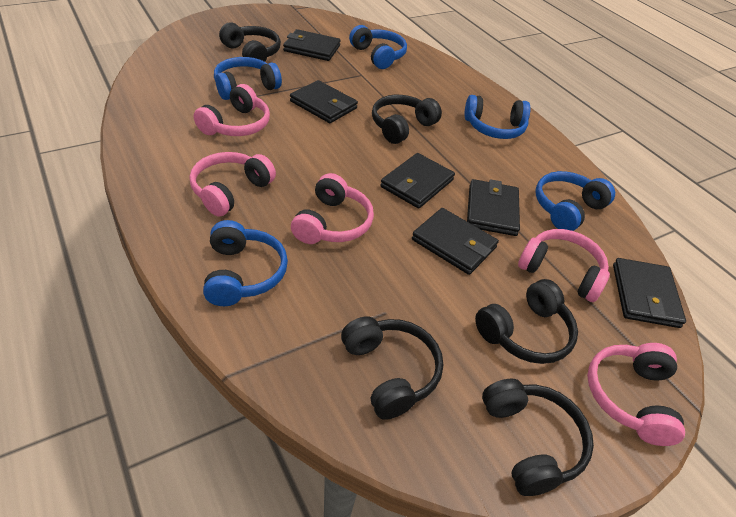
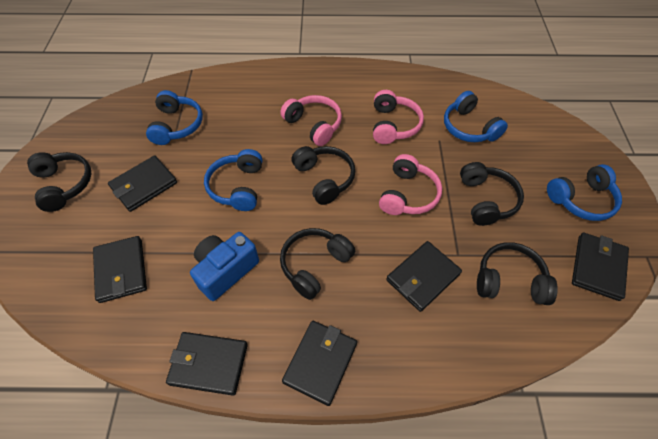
blue camera: none = 0 -> [190,232,259,301] = 1
blue headphones: [203,220,288,306] [214,57,282,100] [349,25,407,69] [464,95,530,139] [536,171,615,231] = 5 -> [146,90,203,145] [204,149,262,211] [444,91,508,142] [547,164,622,221] = 4
pink headphones: [190,152,276,217] [194,84,270,136] [291,173,374,244] [518,229,610,302] [587,343,685,446] = 5 -> [280,95,342,146] [373,90,424,144] [379,154,442,215] = 3

